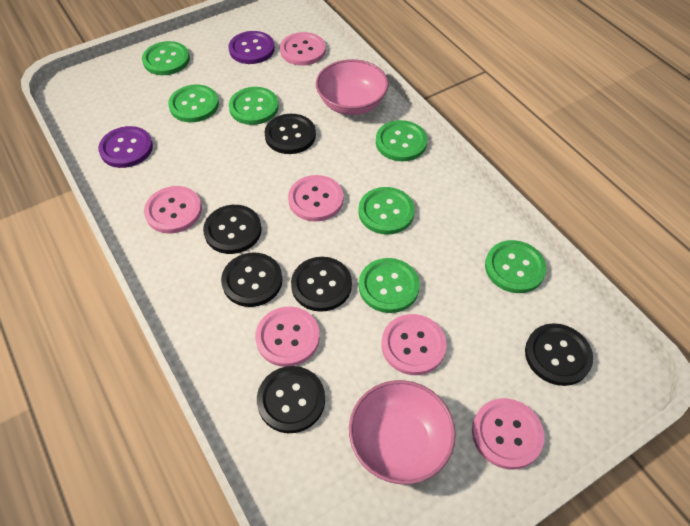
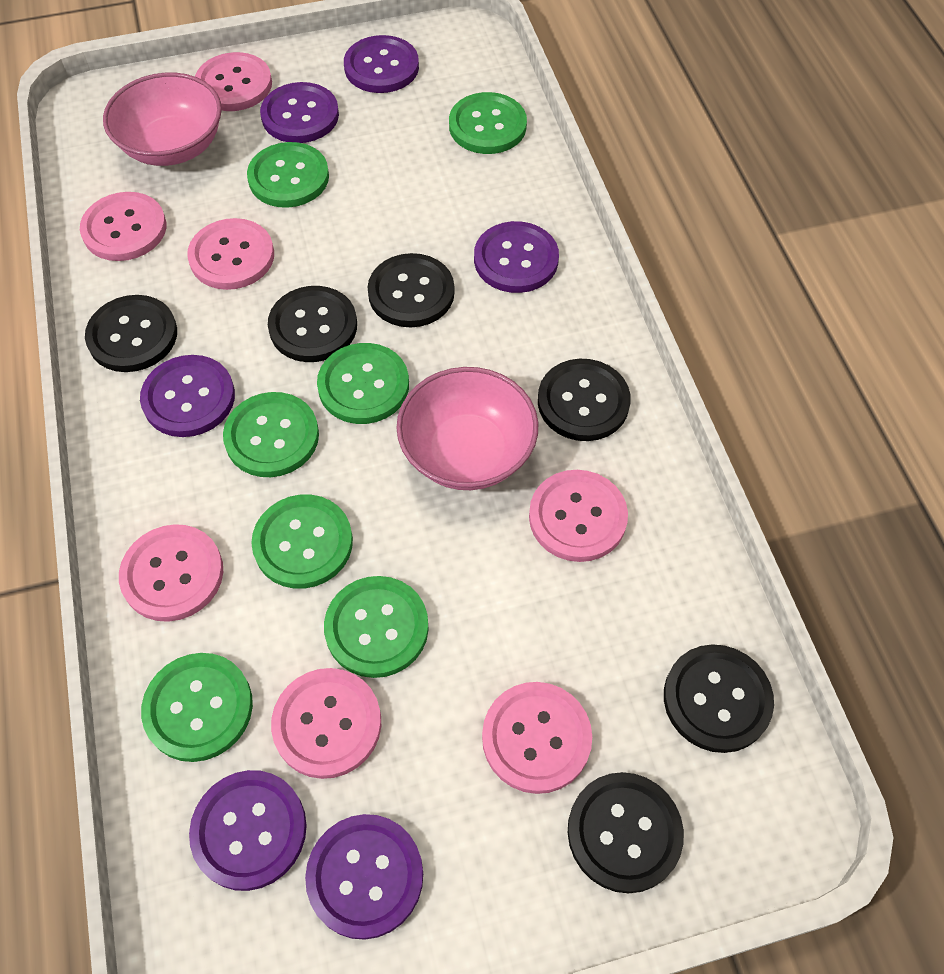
pink button: [144,186,202,234] [255,306,320,367] [280,32,326,66] [288,175,343,222] [381,314,447,375] [472,398,544,470] = 6 -> [80,192,166,261] [119,524,223,622] [187,218,274,290] [195,52,272,111] [271,668,381,779] [482,682,592,794] [529,470,628,562] = 7
purple button: [98,126,153,168] [228,31,275,64] = 2 -> [140,355,235,437] [189,770,307,891] [260,82,339,143] [305,814,423,940] [344,35,419,93] [474,221,559,293] = 6

